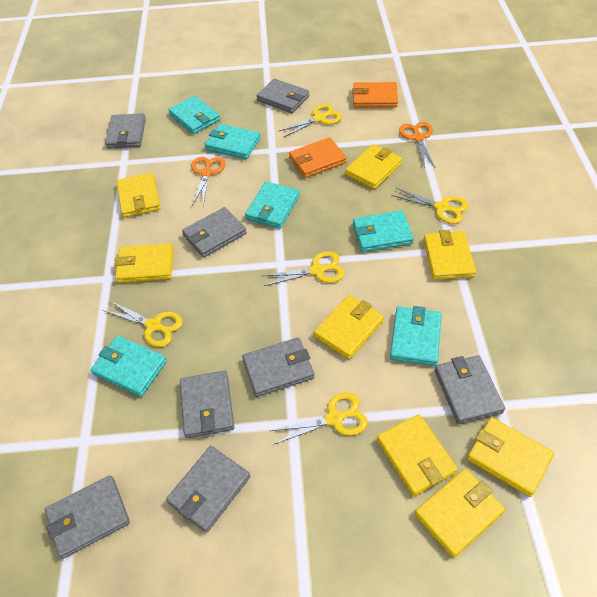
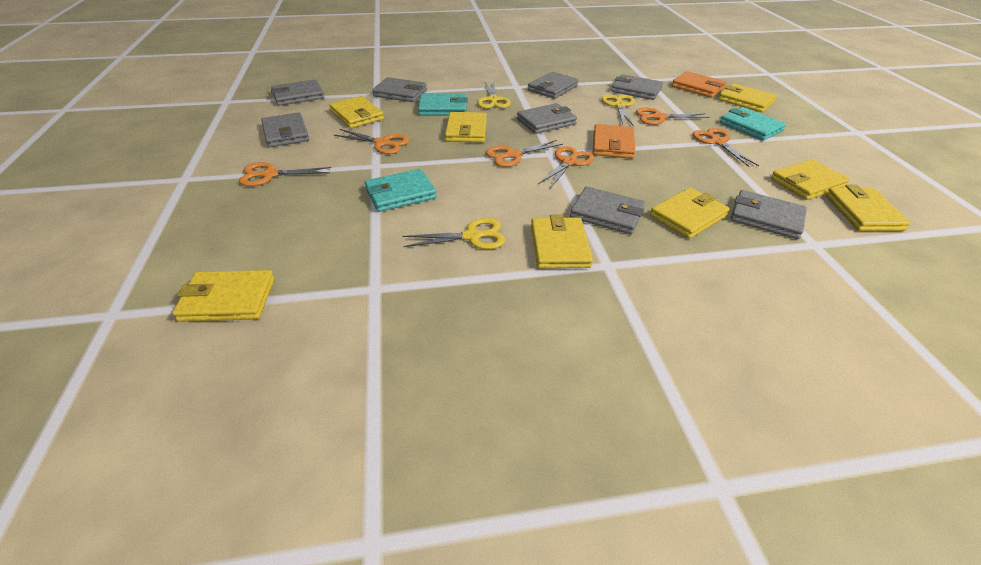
orange scissors: [191,157,225,206] [399,122,435,168] = 2 -> [239,162,331,186] [334,129,409,154] [486,140,563,167] [538,146,594,188] [636,108,709,125] [693,128,759,167] = 6
turquoise wallet: [91,336,167,397] [168,96,220,134] [205,124,261,159] [245,182,300,229] [353,211,414,252] [390,306,442,366] = 6 -> [365,169,437,212] [418,93,468,115] [720,107,786,141] = 3
yellow scissors: [102,300,183,347] [262,251,345,286] [270,393,368,445] [279,104,342,137] [391,187,468,224] = 5 -> [403,218,505,249] [477,82,511,109] [602,94,635,126] = 3

